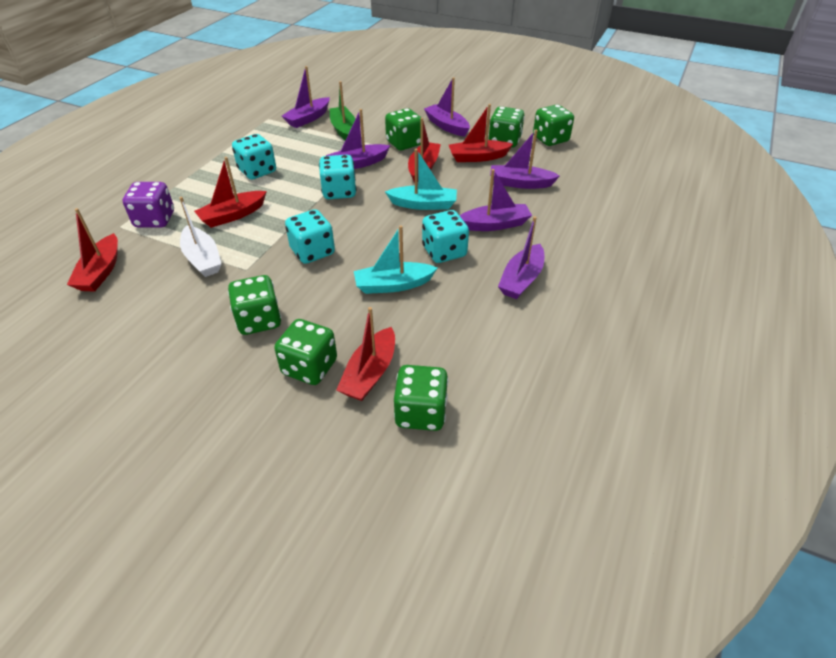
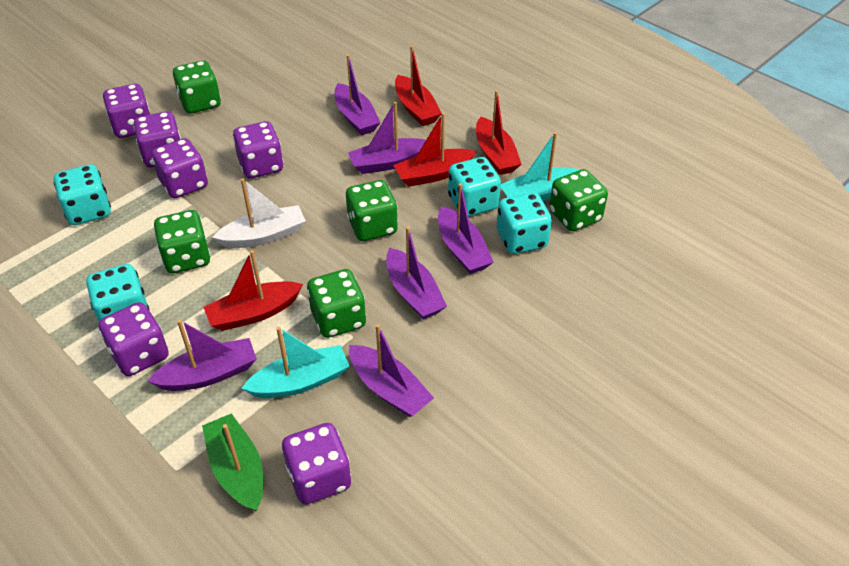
green dice: [228,275,281,335] [274,319,337,385] [385,108,421,151] [394,365,448,431] [488,106,525,148] [533,104,574,146] = 6 -> [154,210,211,273] [173,61,221,113] [307,269,366,338] [346,180,398,241] [549,169,608,231] = 5
purple dice: [123,182,174,228] = 1 -> [99,302,169,376] [103,84,150,138] [133,111,181,167] [151,138,208,198] [233,121,283,178] [282,423,351,504] = 6
red boat: [67,208,118,292] [194,157,267,228] [336,307,395,401] [408,118,441,183] [449,104,513,162] = 5 -> [203,250,303,331] [393,113,476,187] [395,46,442,126] [476,90,521,175] = 4

